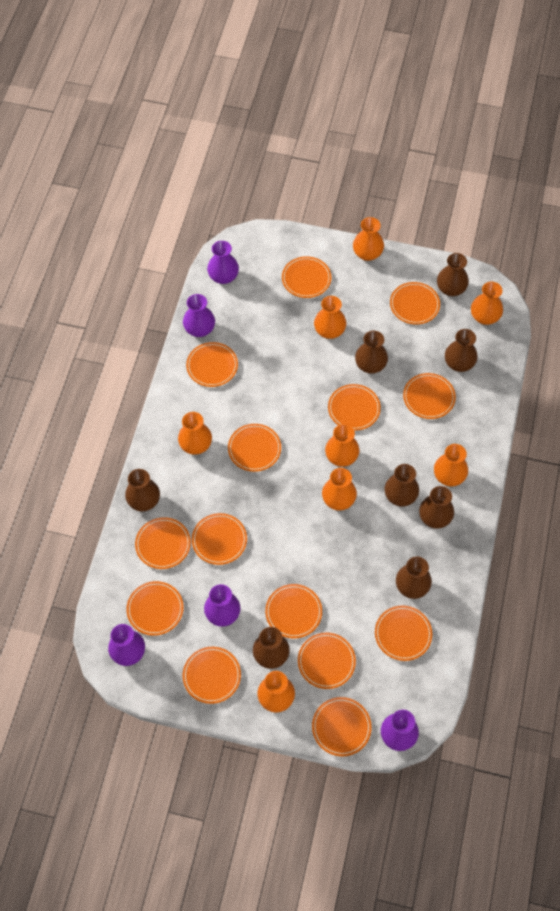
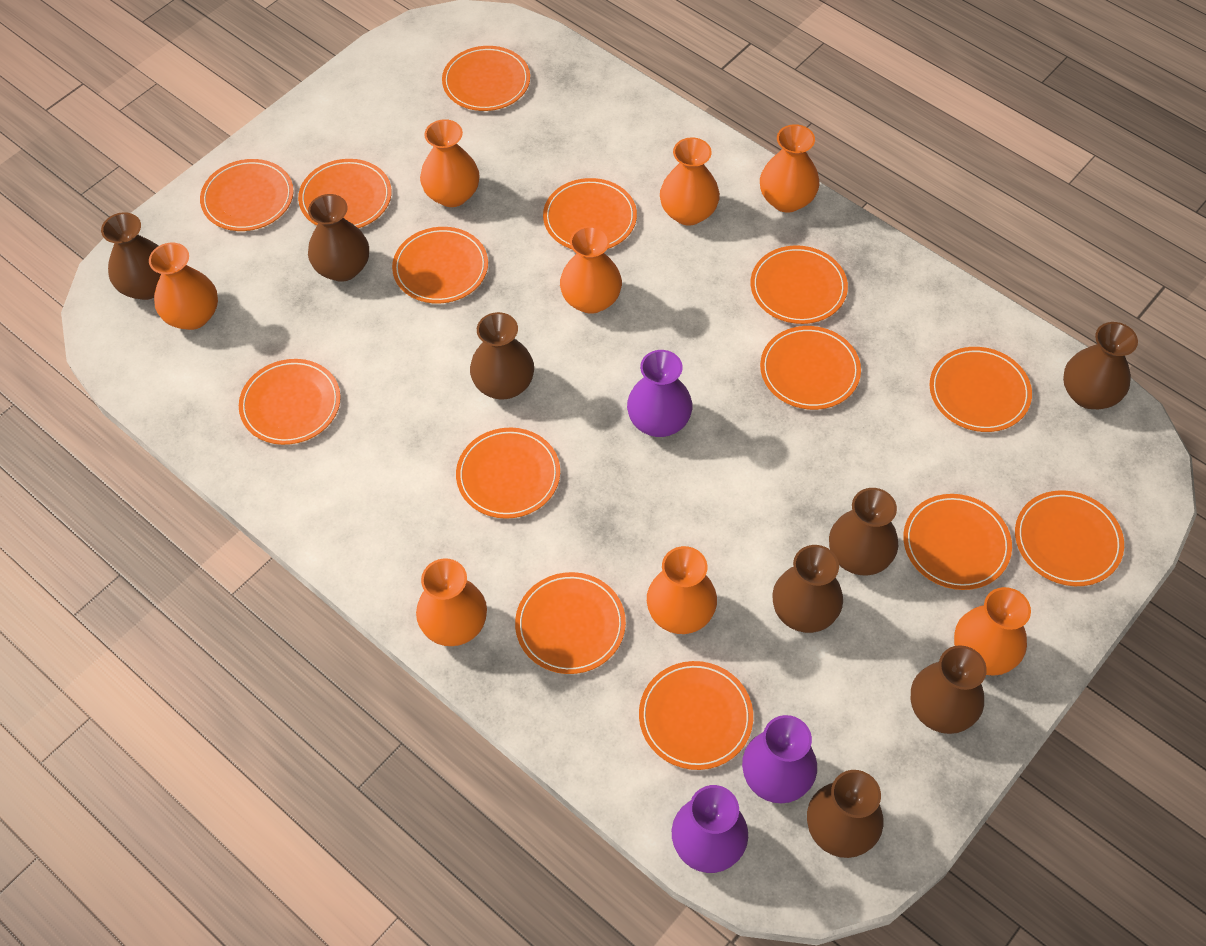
purple vase: [108,624,145,666] [183,294,215,337] [204,584,240,627] [207,241,239,284] [381,710,419,751] = 5 -> [627,350,692,437] [672,785,748,873] [742,715,817,803] = 3

